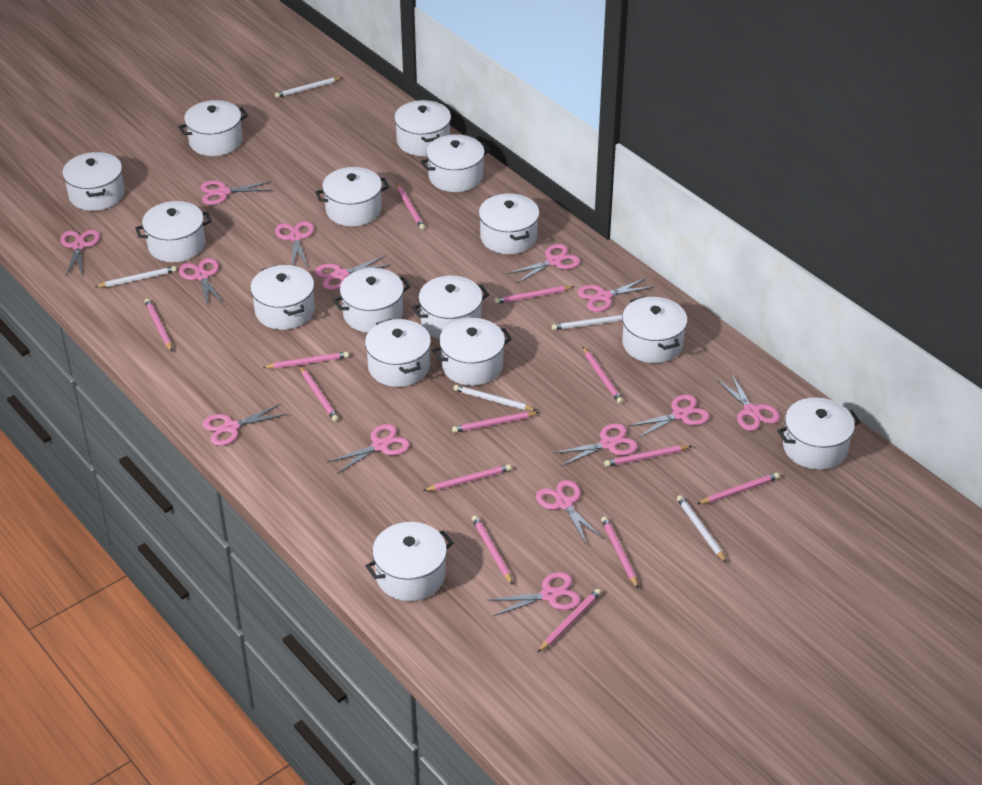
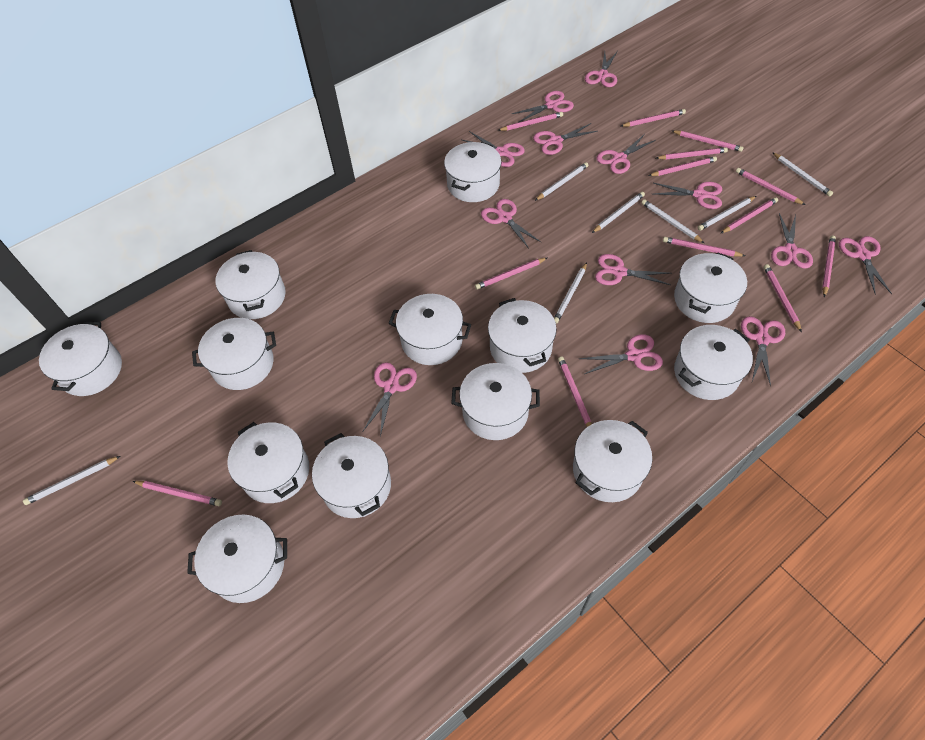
pink scissors: [60,230,100,277] [179,258,224,308] [201,181,271,205] [203,404,287,446] [275,221,314,267] [315,256,390,290] [327,424,410,474] [488,572,581,616] [507,244,580,283] [536,480,603,543] [554,423,638,466] [578,278,653,312] [628,394,710,438] [716,373,780,431] = 14 -> [363,362,417,436] [462,131,525,167] [481,199,541,249] [512,91,574,123] [533,123,598,155] [579,334,663,374] [585,51,618,87] [595,254,671,285] [596,134,656,174] [654,182,722,209] [741,316,785,387] [771,213,813,269] [839,236,892,295] = 13
white pencil: [95,266,177,287] [275,77,343,98] [453,385,536,411] [552,315,622,330] [677,495,727,563] = 5 -> [23,456,120,505] [535,162,589,201] [554,263,587,324] [592,192,645,233] [641,199,704,243] [697,196,756,231] [772,152,833,196] = 7
white pot: [62,152,125,211] [135,201,212,262] [178,100,248,156] [250,265,315,330] [315,167,389,226] [333,268,411,333] [365,319,431,387] [366,522,454,601] [394,100,451,156] [412,276,489,339] [420,134,490,192] [432,318,512,386] [479,193,539,254] [622,296,687,363] [777,397,861,470] = 15 -> [39,321,122,396] [187,515,287,603] [192,318,276,390] [215,250,286,319] [228,422,309,503] [312,433,391,518] [389,294,471,365] [444,142,502,202] [451,363,540,440] [488,298,557,373] [573,420,652,502] [674,253,747,323] [674,325,753,400] = 13

